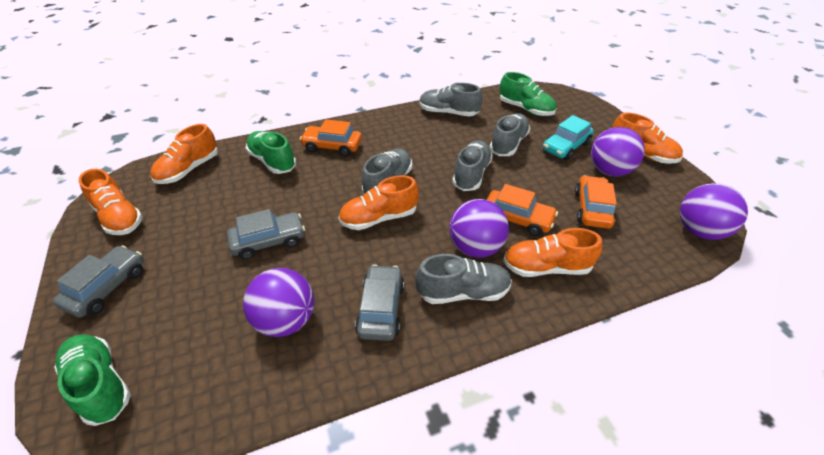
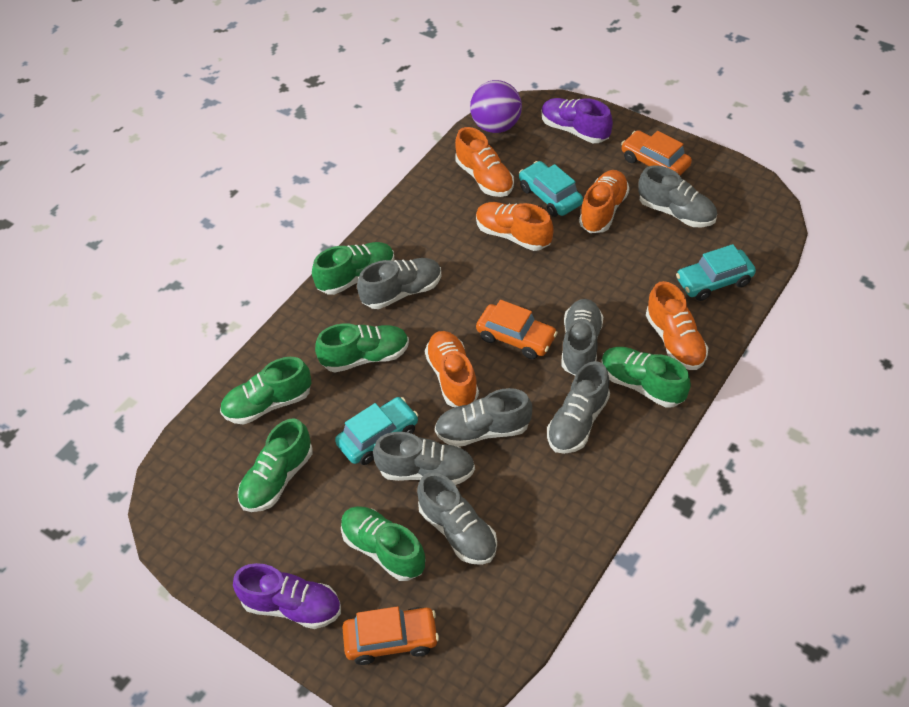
green shoe: [54,334,131,426] [246,131,296,174] [499,72,556,116] = 3 -> [220,357,311,425] [237,418,313,512] [312,242,395,295] [315,323,409,372] [341,506,426,581] [601,347,691,408] = 6
grey car: [53,245,144,318] [227,209,305,260] [355,265,404,341] = 3 -> none = 0
grey shoe: [362,148,412,194] [416,254,512,304] [420,83,482,117] [452,140,493,191] [489,113,531,156] = 5 -> [357,258,441,309] [373,432,475,485] [417,472,497,565] [435,388,532,447] [547,361,610,454] [561,299,604,376] [638,165,717,227] = 7
purple ball: [243,268,314,337] [449,199,509,258] [591,127,645,176] [680,183,748,240] = 4 -> [470,80,522,133] = 1
purple shoe: none = 0 -> [233,563,341,629] [541,98,613,143] = 2
turquoise car: [543,115,594,160] = 1 -> [335,397,418,465] [519,161,583,217] [676,244,756,301] = 3

